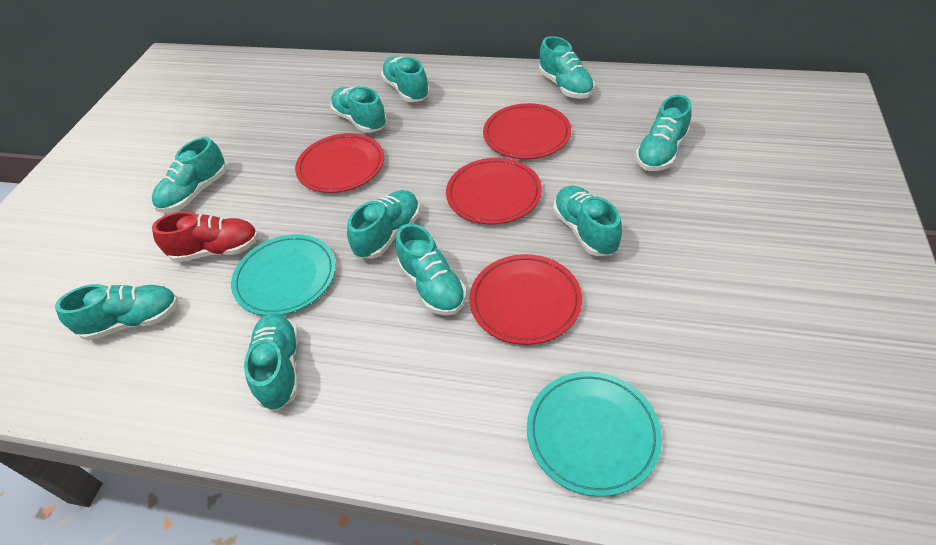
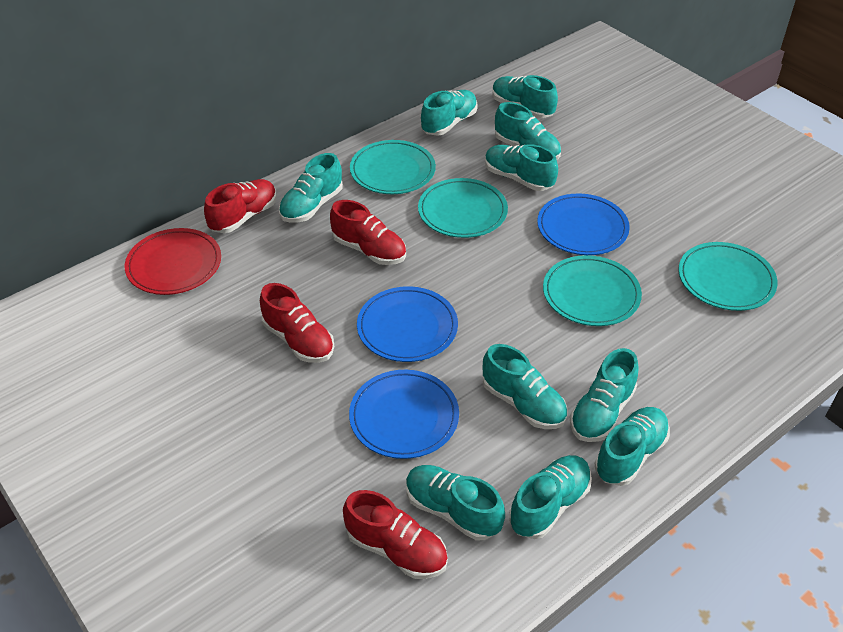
blue plate: none = 0 -> [349,370,459,459] [357,286,458,362] [537,193,630,255] = 3
red plate: [295,133,384,193] [446,158,542,225] [470,254,582,345] [483,103,571,159] = 4 -> [125,228,221,295] = 1
red shoe: [152,211,259,262] = 1 -> [204,179,277,233] [260,283,334,363] [330,200,406,265] [343,490,448,579] = 4
turquoise plate: [231,234,336,316] [527,371,662,497] = 2 -> [350,140,436,194] [418,178,508,238] [543,255,642,326] [678,242,778,311] = 4

